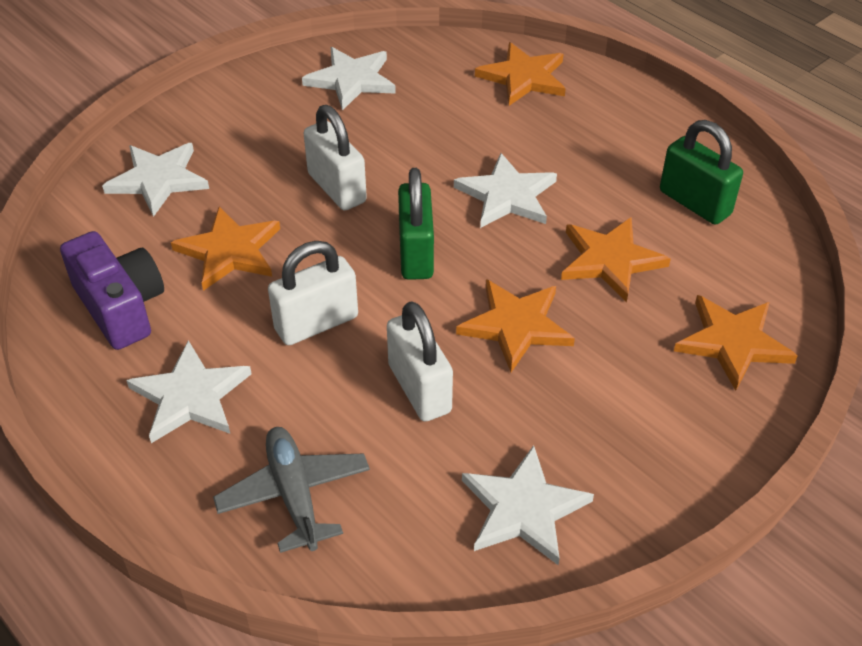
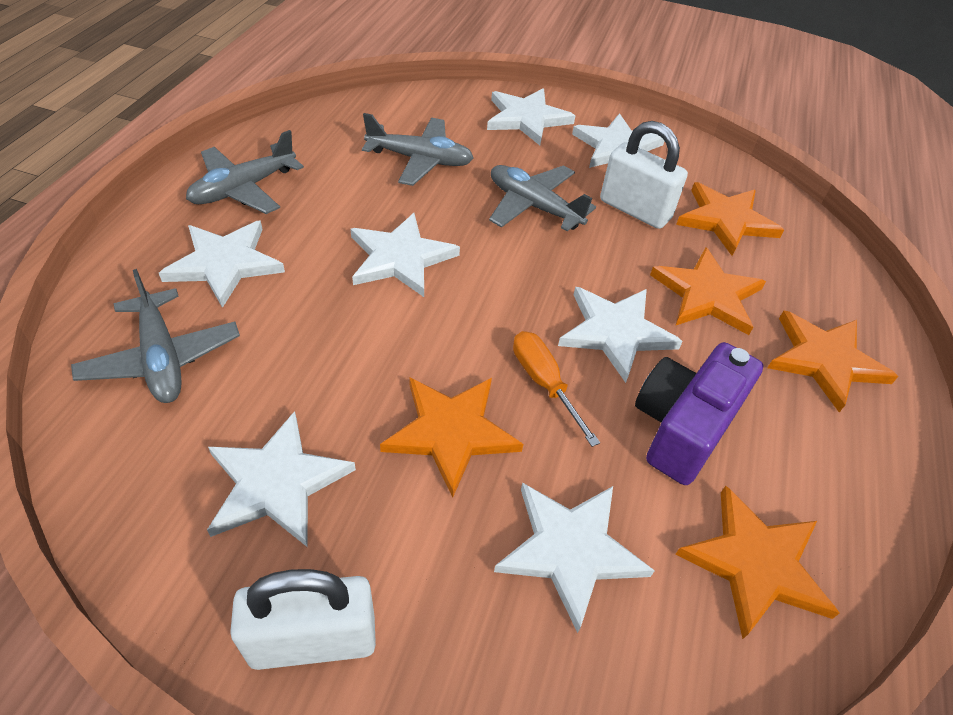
green padlock: [398,168,434,280] [660,120,743,225] = 2 -> none = 0
grey plane: [213,427,370,553] = 1 -> [71,269,240,403] [186,130,304,214] [362,113,474,186] [489,165,596,231] = 4
orange screwdriver: none = 0 -> [513,331,600,447] = 1
white padlock: [268,241,358,345] [304,105,367,210] [387,301,453,421] = 3 -> [230,569,376,670] [600,121,688,229] = 2
white star: [102,143,209,217] [126,340,251,443] [302,47,396,111] [454,153,557,228] [462,445,594,565] = 5 -> [159,221,285,308] [207,411,356,547] [350,213,460,297] [487,88,575,145] [494,483,655,633] [558,287,683,383] [572,113,664,168] = 7

